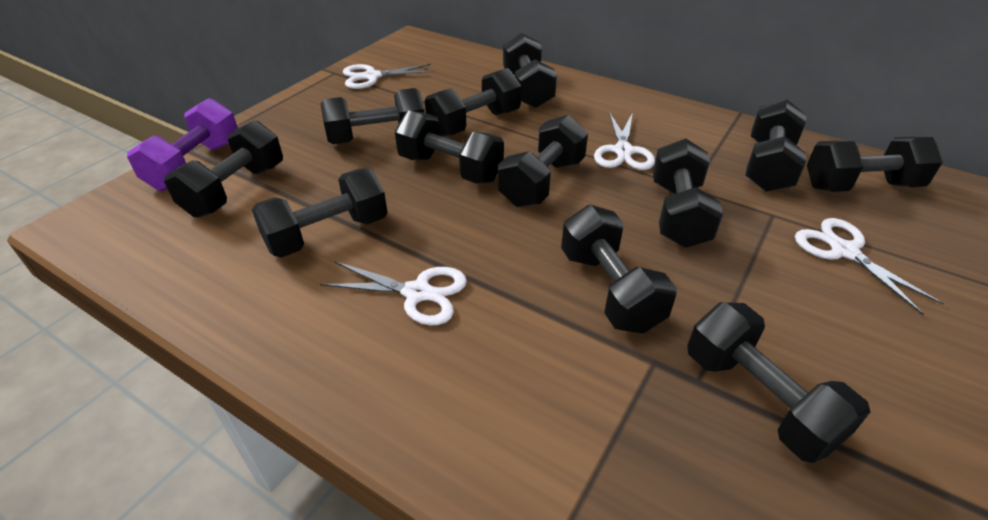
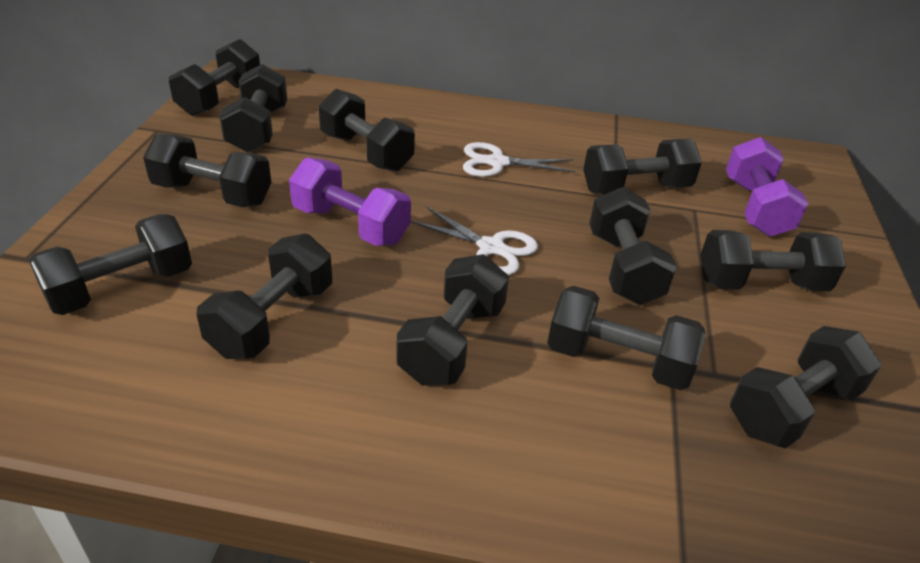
purple dumbbell: [127,98,238,191] = 1 -> [289,157,411,246] [726,137,809,237] = 2
white scissors: [320,261,467,325] [343,64,435,89] [594,112,655,170] [795,218,944,315] = 4 -> [411,206,538,275] [463,142,576,177] = 2

